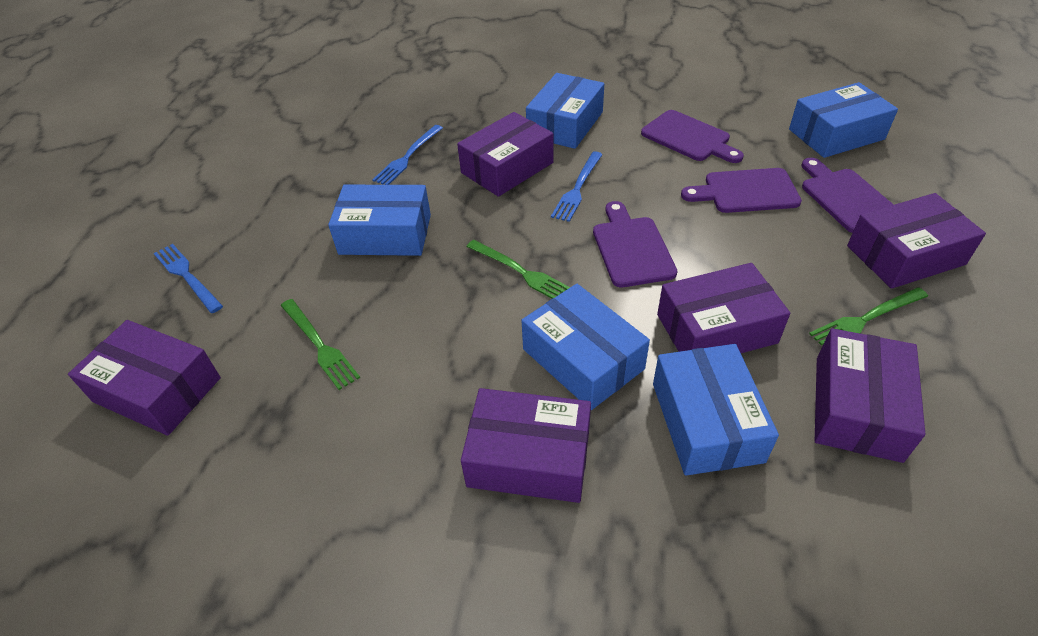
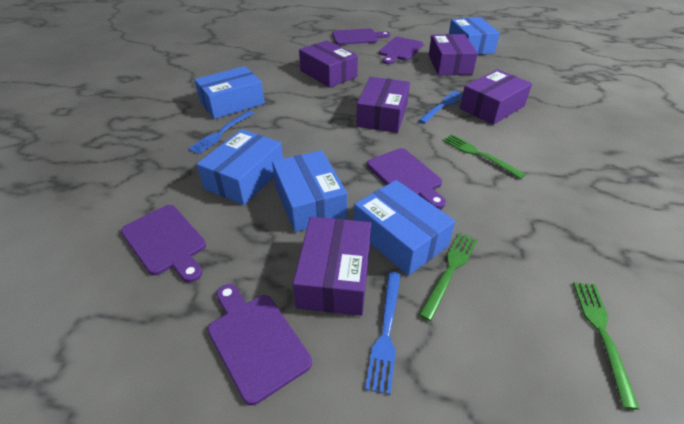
purple box: [68,320,221,436] [457,112,553,197] [461,388,591,503] [657,263,790,353] [815,328,925,463] [847,193,986,289] = 6 -> [293,217,371,316] [299,40,358,88] [356,77,410,133] [429,34,478,75] [460,70,532,125] = 5
purple cutting board: [593,201,678,287] [641,110,744,163] [681,168,802,213] [802,158,894,233] = 4 -> [121,205,206,283] [208,284,312,405] [332,29,390,45] [367,148,446,209] [379,37,423,64] = 5

